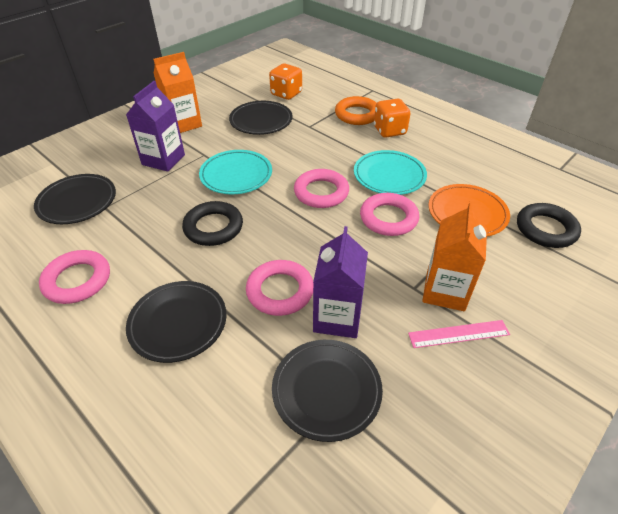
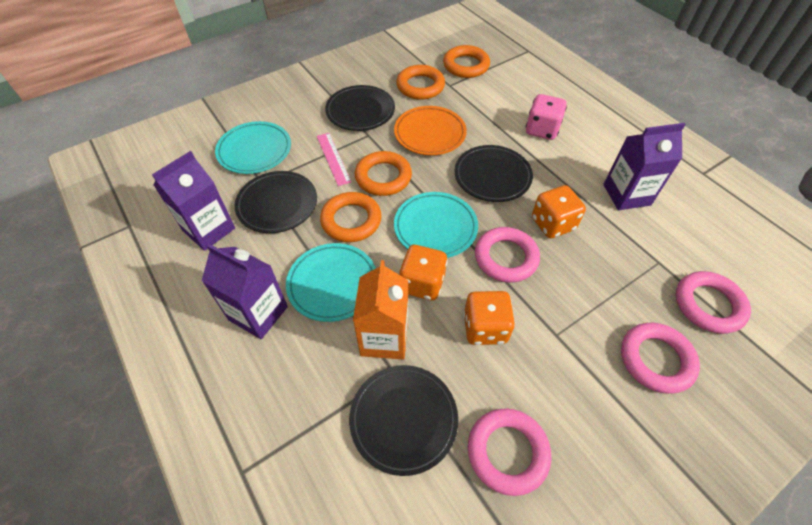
black ring: [182,201,243,246] [517,203,581,248] = 2 -> none = 0
orange carton: [153,52,202,133] [423,201,487,311] = 2 -> [353,260,408,359] = 1
orange dice: [269,64,302,100] [374,99,410,138] = 2 -> [399,245,448,301] [464,291,515,345] [532,185,586,238] = 3
orange ring: [335,96,376,125] = 1 -> [320,192,382,242] [355,151,412,196] [396,65,445,100] [443,45,490,78] = 4
pink dice: none = 0 -> [526,94,567,140] = 1
purple carton: [126,81,185,172] [313,226,368,338] = 2 -> [152,151,235,251] [202,243,288,339] [603,123,686,210] = 3
turquoise plate: [199,150,272,194] [354,150,427,195] = 2 -> [215,121,291,174] [286,243,376,322] [394,192,478,258] = 3

